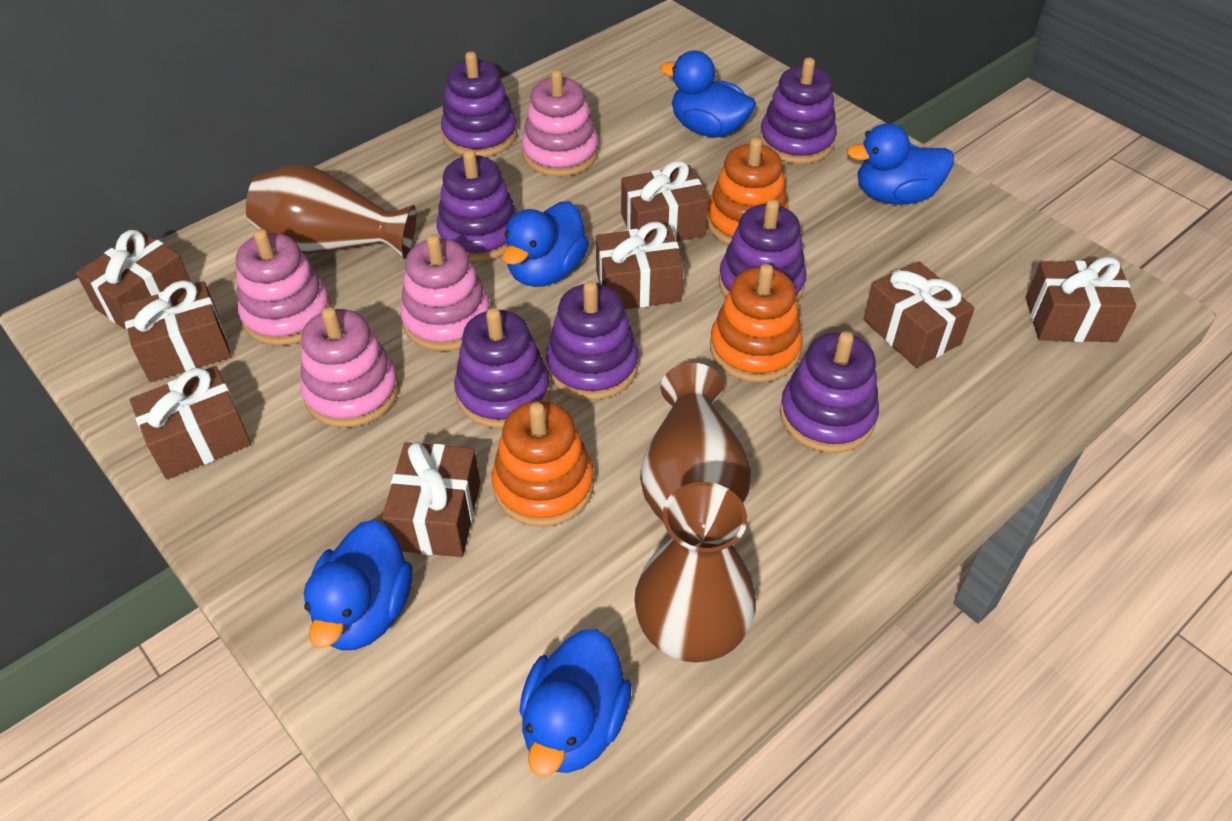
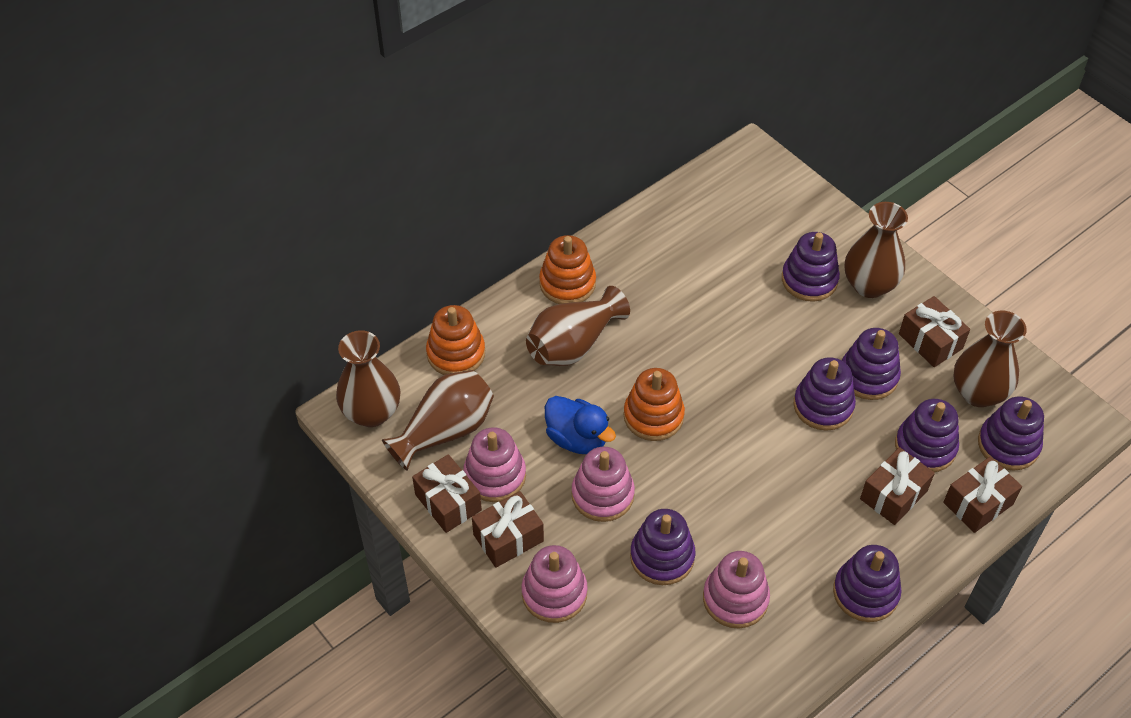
blue duck: [304,520,412,650] [502,201,589,287] [519,629,632,777] [660,50,756,137] [847,123,954,204] = 5 -> [545,396,616,454] = 1
brown gift: [76,230,190,330] [122,280,231,382] [130,366,251,479] [382,442,480,557] [596,222,684,309] [621,161,709,242] [863,261,975,368] [1026,257,1136,342] = 8 -> [412,454,482,533] [472,491,544,568] [860,447,935,525] [899,296,970,367] [943,457,1022,533] = 5
brown vase: [246,164,416,259] [634,482,756,663] [640,363,751,521] = 3 -> [336,330,400,427] [382,370,494,471] [526,286,630,366] [845,202,908,298] [953,311,1027,407] = 5

